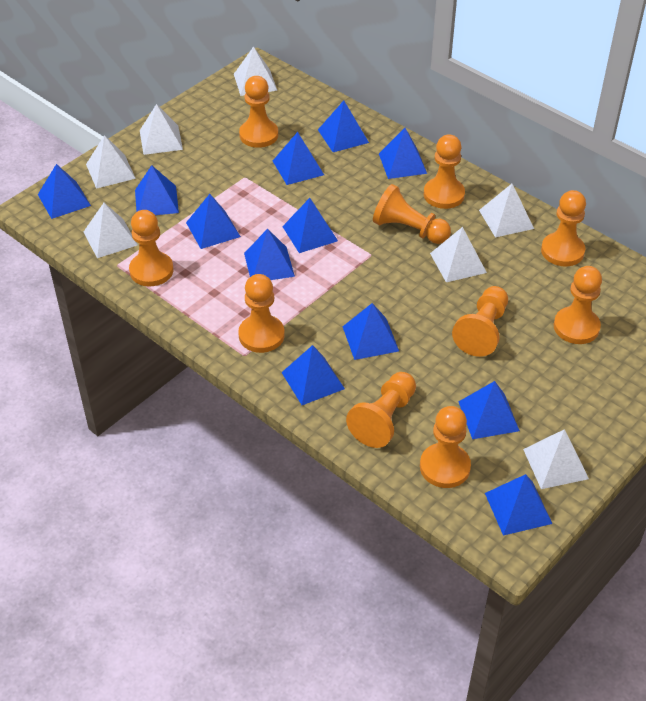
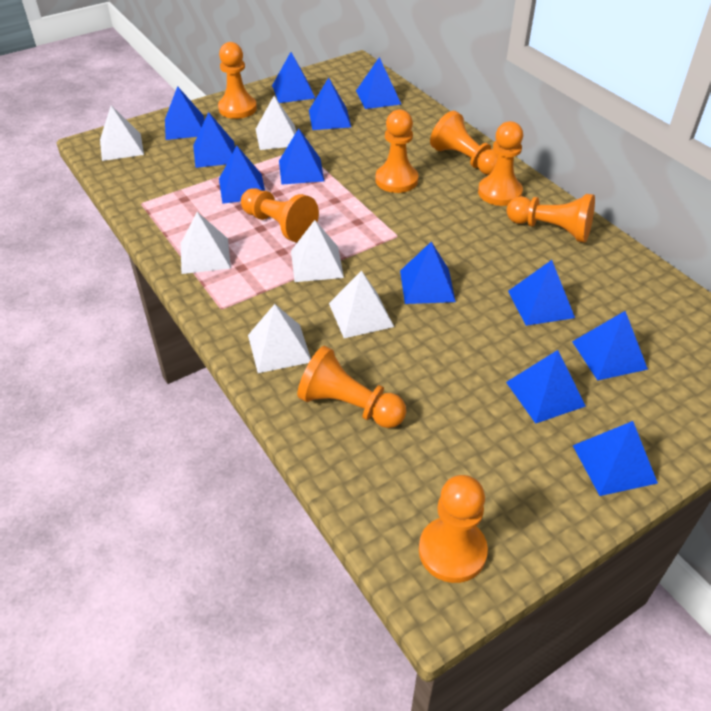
orange pawn: [129,210,174,287] [238,274,285,353] [239,76,278,148] [346,372,416,448] [373,184,451,244] [420,406,471,488] [424,134,465,209] [452,286,508,357] [541,190,586,266] [554,266,602,344] = 10 -> [218,42,257,119] [241,188,319,243] [297,346,406,428] [376,109,418,193] [419,475,488,583] [430,111,498,175] [478,121,523,206] [507,194,595,243] = 8
white pyramid: [84,203,138,258] [86,135,136,189] [140,104,183,155] [234,46,277,96] [430,227,487,282] [479,184,534,237] [523,429,589,489] = 7 -> [100,105,144,161] [181,212,231,274] [248,304,311,373] [256,96,296,150] [291,220,344,282] [329,271,394,338] = 6

